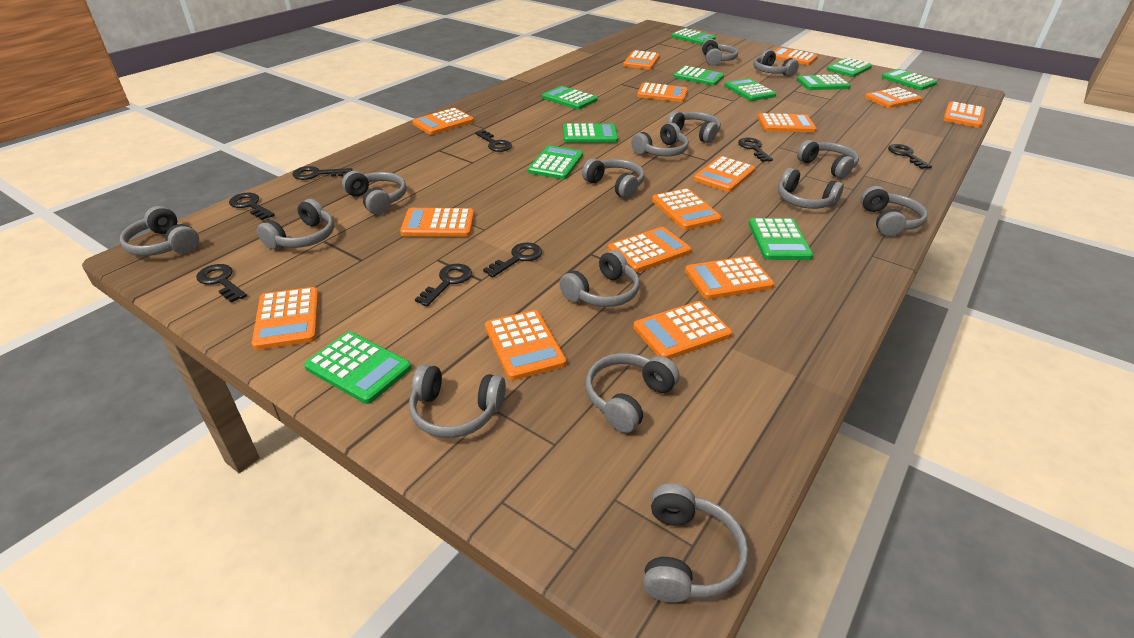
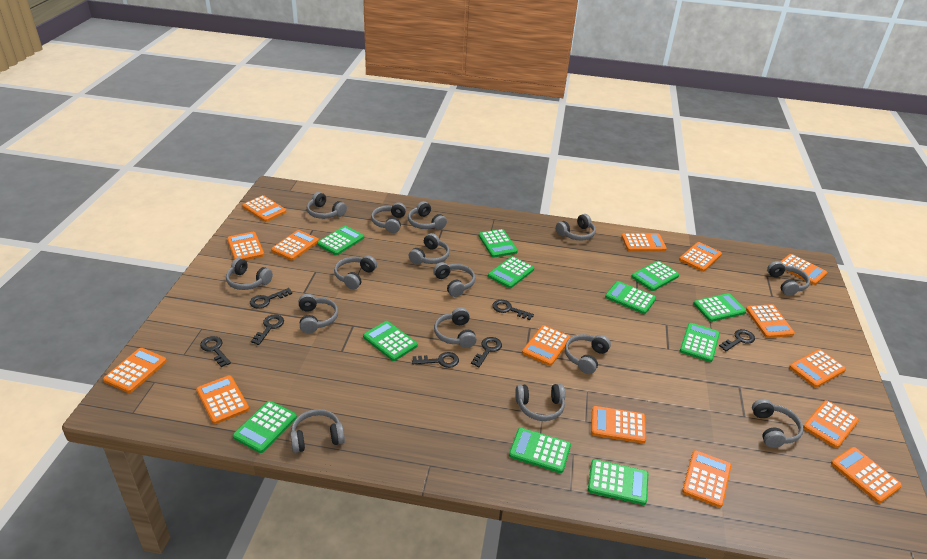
black key: [196,264,247,303] [229,193,275,220] [293,166,352,180] [415,264,472,306] [475,130,512,152] [483,242,542,278] [738,137,773,162] [888,144,932,169] = 8 -> [200,336,231,367] [250,288,292,309] [251,314,284,345] [412,352,459,368] [471,337,502,367] [492,300,534,320] [719,329,755,351] = 7

